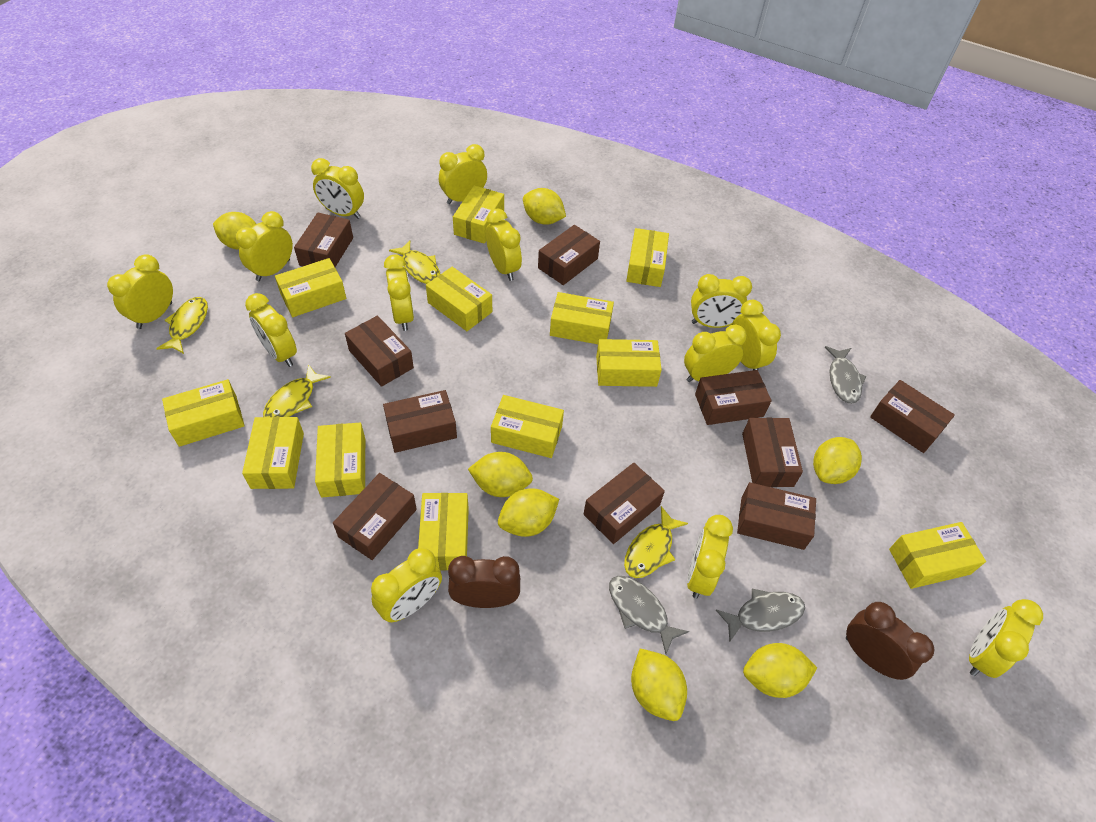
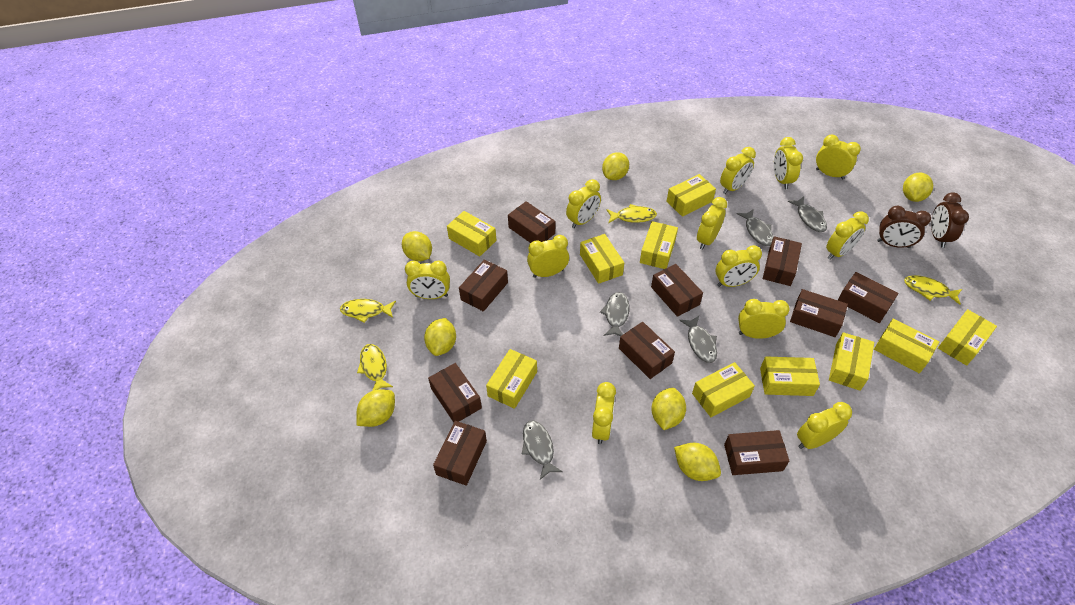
grey fish: [609,576,689,654] [716,588,805,643] [825,346,867,404] = 3 -> [522,421,563,480] [600,292,629,336] [679,316,717,363] [737,209,773,246] [788,197,827,232] = 5
yellow box: [162,379,245,447] [242,417,304,489] [275,258,346,317] [315,423,365,497] [418,493,469,570] [426,267,492,331] [453,185,504,244] [491,395,564,458] [550,292,614,344] [596,339,662,387] [626,228,669,287] [889,522,986,589] = 12 -> [447,211,497,257] [486,349,537,409] [580,234,624,284] [640,221,678,269] [666,174,716,217] [692,362,755,417] [760,357,820,396] [829,332,874,391] [874,318,939,374] [938,309,997,366] = 10
yellow clock: [107,254,173,329] [236,211,293,281] [245,293,297,367] [311,158,364,219] [371,548,442,622] [384,254,414,331] [439,144,487,204] [486,209,522,281] [684,325,747,382] [687,515,733,599] [691,274,752,328] [732,300,781,370] [969,599,1043,678] = 13 -> [405,261,450,299] [527,235,569,278] [566,179,601,228] [592,382,616,444] [697,197,727,250] [716,245,762,287] [720,147,756,194] [738,299,790,339] [774,137,803,189] [797,402,852,449] [816,135,861,180] [826,211,869,260] = 12

